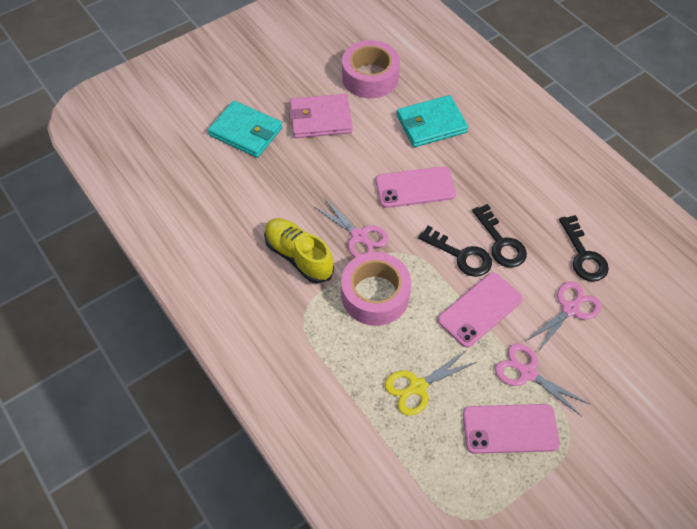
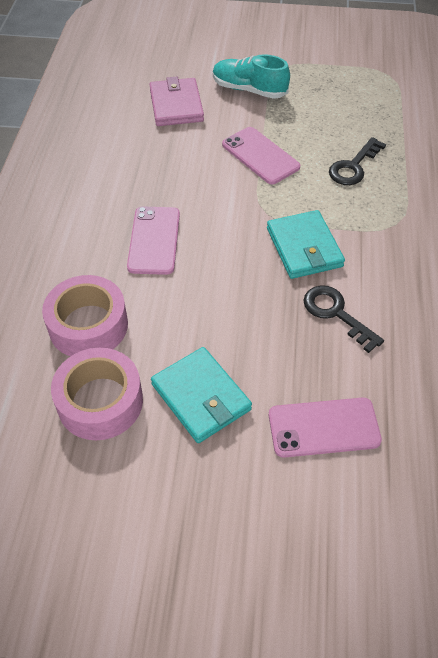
black key: [418,225,492,277] [472,204,527,267] [559,215,609,282] = 3 -> [303,285,384,353] [329,137,386,185] = 2
pink scissors: [313,198,389,257] [495,344,589,416] [526,281,602,353] = 3 -> none = 0
turquoise shoe: none = 0 -> [213,54,290,99] = 1
yellow scissors: [385,350,477,416] = 1 -> none = 0
yellow shoe: [264,218,334,284] = 1 -> none = 0

